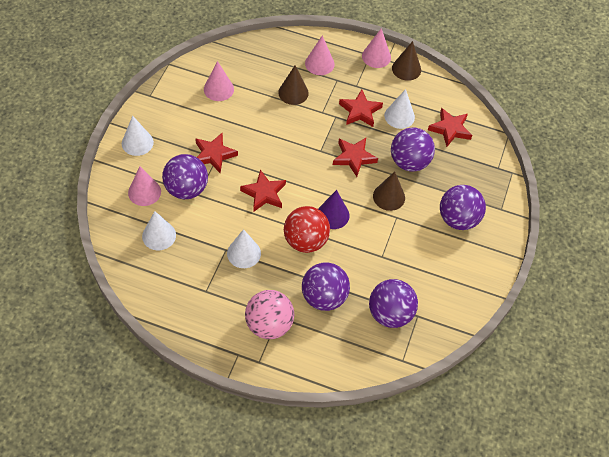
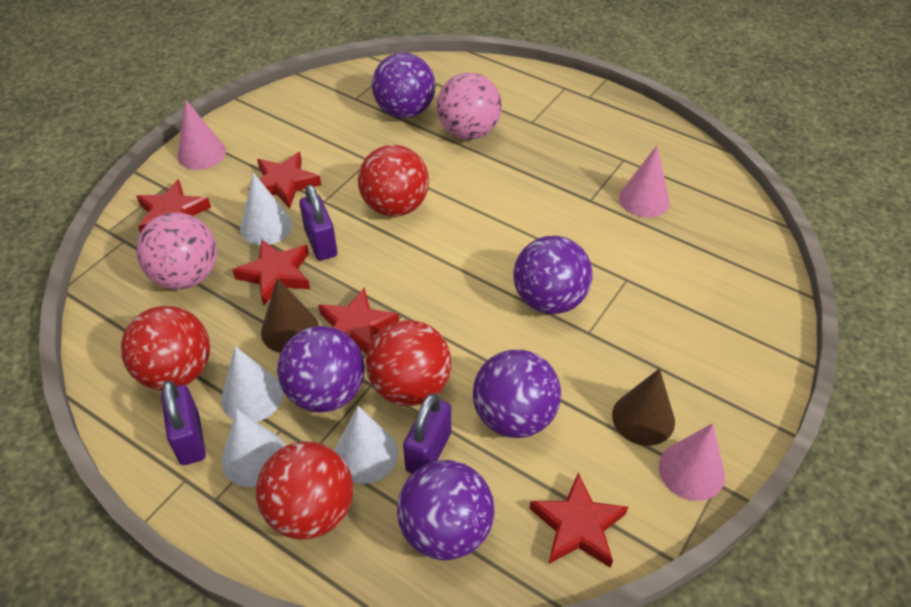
brown cone: [278,65,309,105] [373,172,405,211] [392,41,421,81] = 3 -> [261,278,319,353] [612,368,675,446] = 2
pink ball: [245,290,294,339] = 1 -> [136,212,217,289] [437,73,502,140] = 2
pink cone: [128,166,161,206] [204,61,234,101] [305,35,335,75] [362,28,391,68] = 4 -> [178,99,226,170] [619,146,670,217] [659,423,725,501] = 3
purple cone: [319,190,350,229] = 1 -> none = 0
purple padlock: none = 0 -> [161,380,206,465] [299,184,337,261] [403,393,451,474] = 3
red ball: [284,206,330,253] = 1 -> [121,306,210,390] [256,441,353,540] [358,145,429,217] [366,320,451,406] = 4

